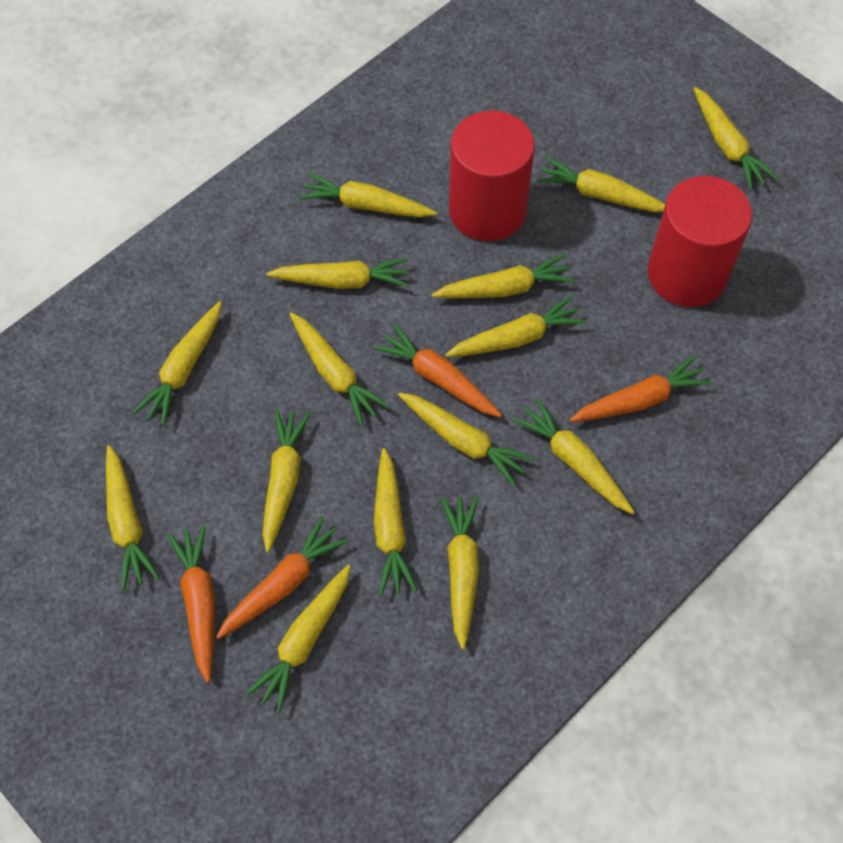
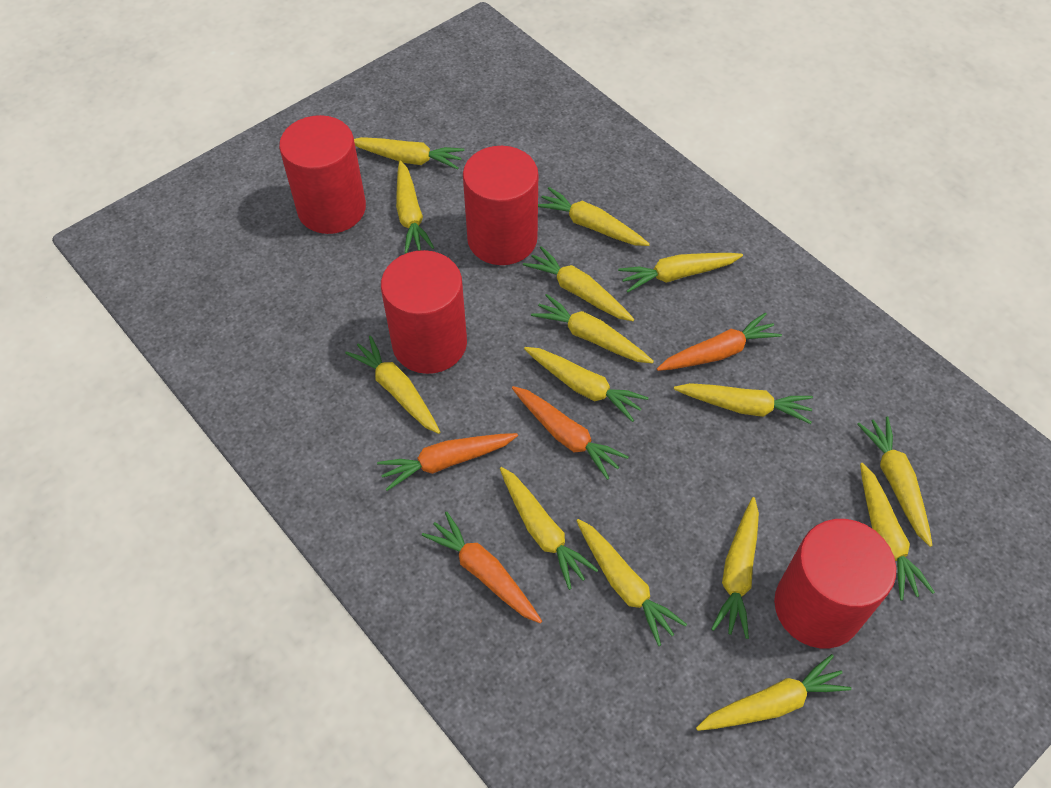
red cylinder: [449,111,535,241] [648,176,752,307] = 2 -> [279,115,366,234] [381,250,467,374] [463,146,538,265] [774,519,896,648] = 4

